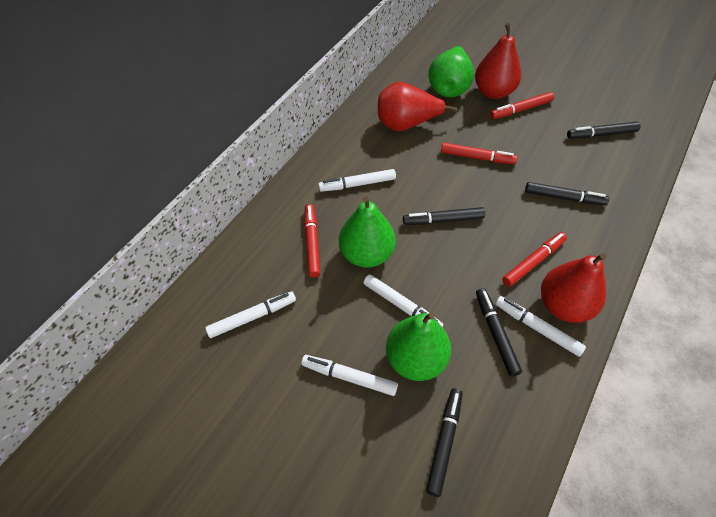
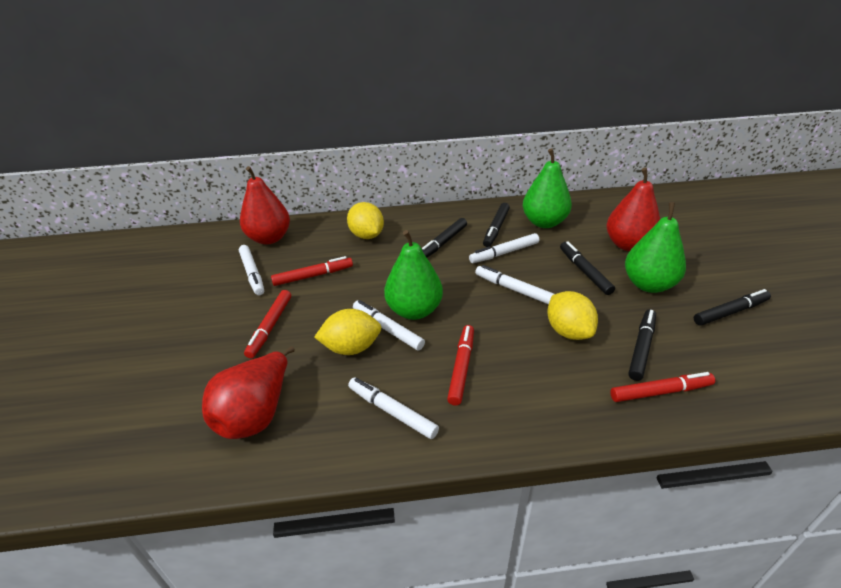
yellow lemon: none = 0 -> [314,309,381,355] [347,202,384,239] [547,291,598,340] = 3

